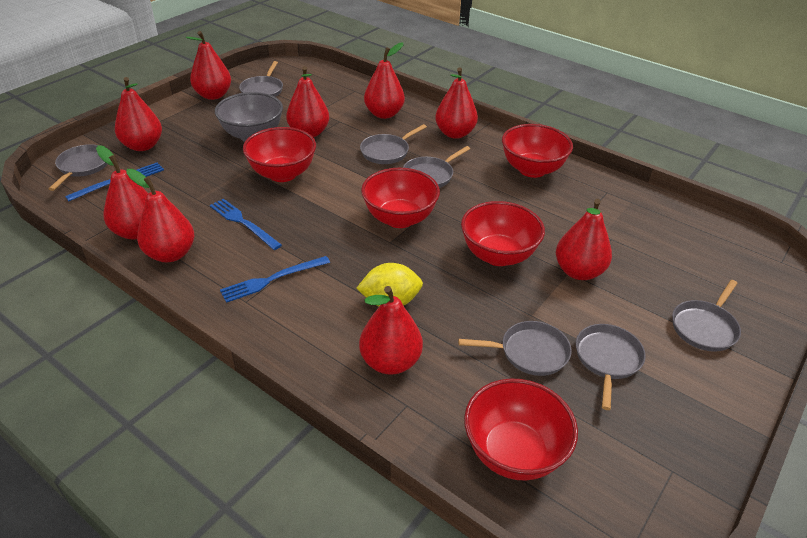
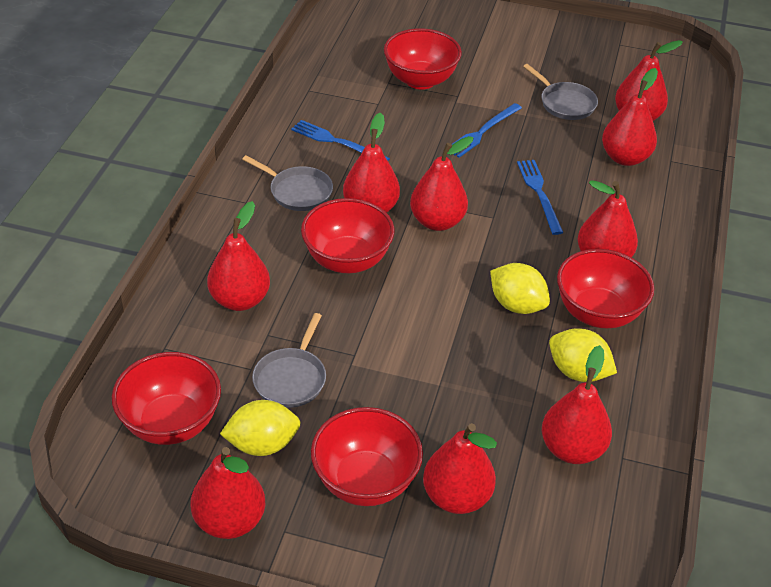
grey bowl: [215,92,283,142] = 1 -> none = 0
grey pan: [49,144,108,191] [239,61,283,97] [360,124,427,164] [403,146,470,188] [458,321,572,376] [576,324,646,410] [672,280,741,352] = 7 -> [242,155,333,211] [252,313,326,408] [523,64,598,120] = 3
yellow lemon: [356,263,423,306] = 1 -> [220,400,301,456] [490,263,550,314] [549,328,617,382] = 3

